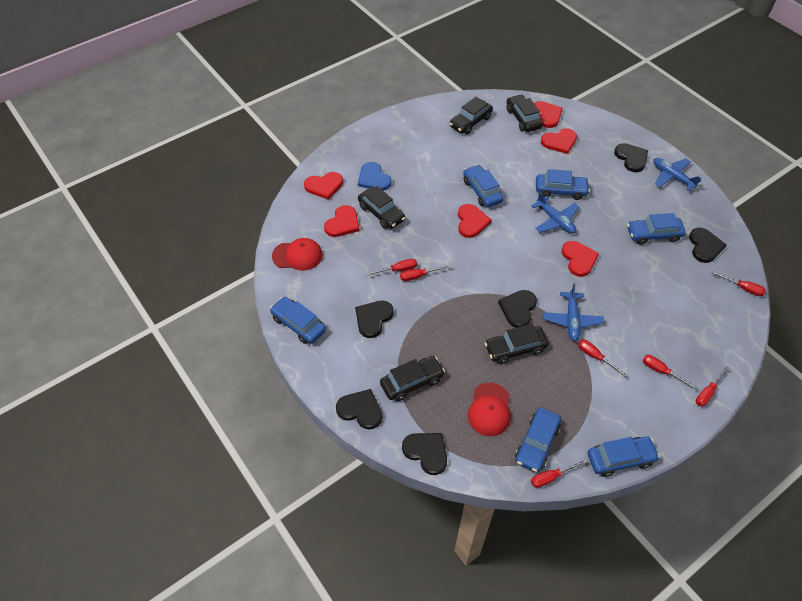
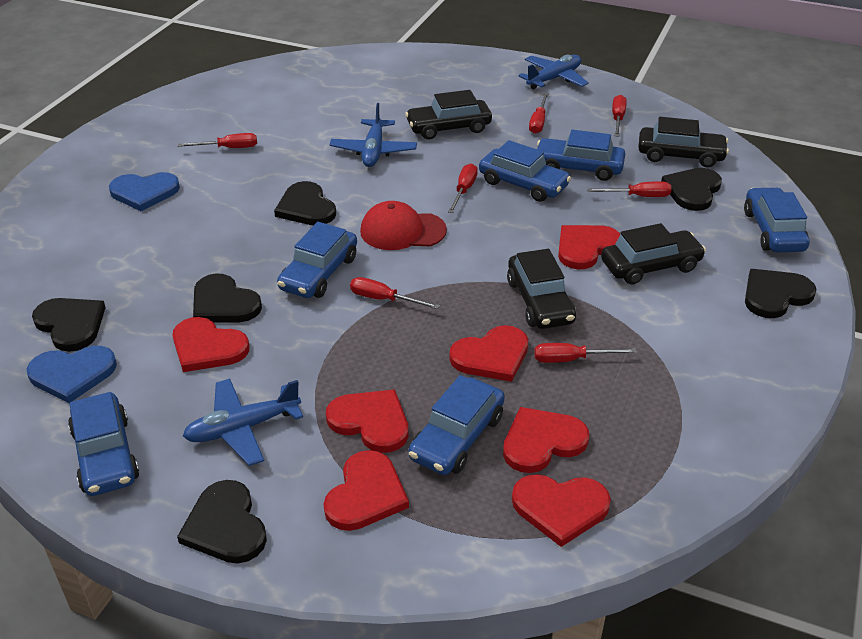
black car: [358,186,405,229] [380,356,445,401] [449,97,493,134] [485,324,549,364] [507,94,543,132] = 5 -> [405,90,492,140] [507,249,576,329] [601,223,706,285] [638,117,729,168] = 4
blue heart: [358,162,391,191] = 1 -> [27,346,117,403] [109,172,180,211] = 2
red cap: [272,238,323,271] [468,383,511,436] = 2 -> [360,201,447,250] = 1
red heart: [304,172,343,200] [324,205,360,237] [458,204,492,238] [534,101,563,128] [541,128,577,154] [561,241,599,277] = 6 -> [173,317,249,372] [324,450,409,531] [326,389,408,453] [449,325,528,382] [503,407,589,473] [512,474,611,547] [558,225,621,269] = 7

